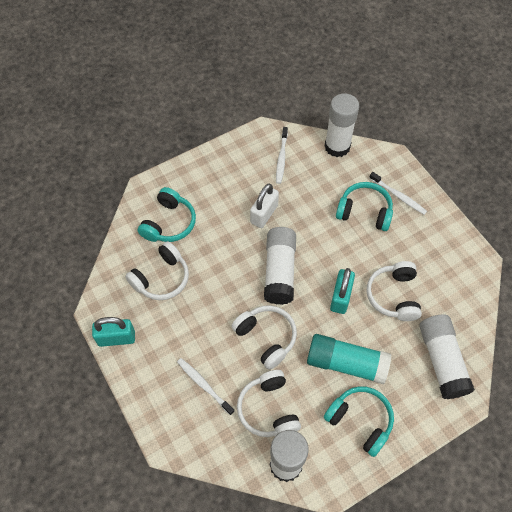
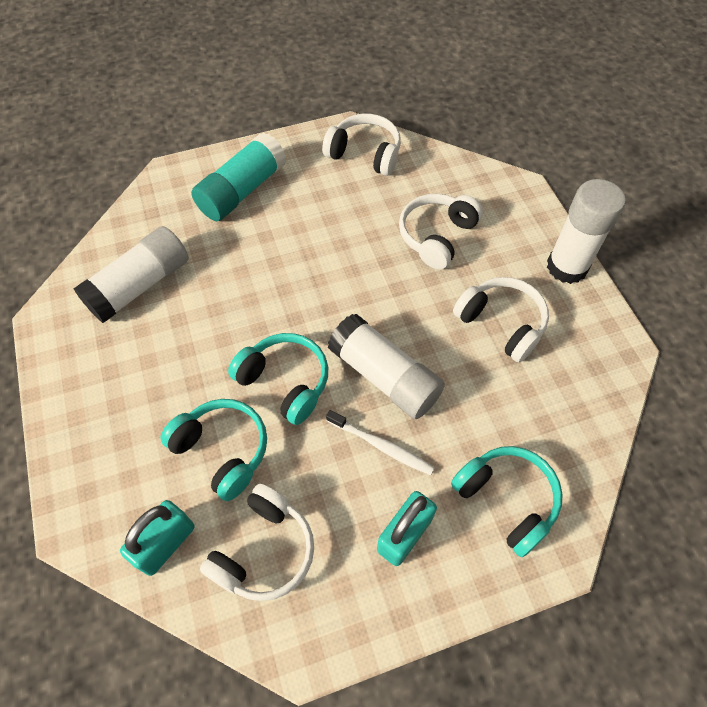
white glue stick: [264,227,296,305] [270,430,309,482] [325,93,359,157] [419,315,475,399] = 4 -> [74,226,189,323] [328,314,445,419] [547,179,626,284] = 3
white padlock: [250,184,279,228] = 1 -> none = 0
white toothbrush: [177,358,234,415] [276,127,288,184] [369,172,427,215] = 3 -> [326,410,435,475] = 1

